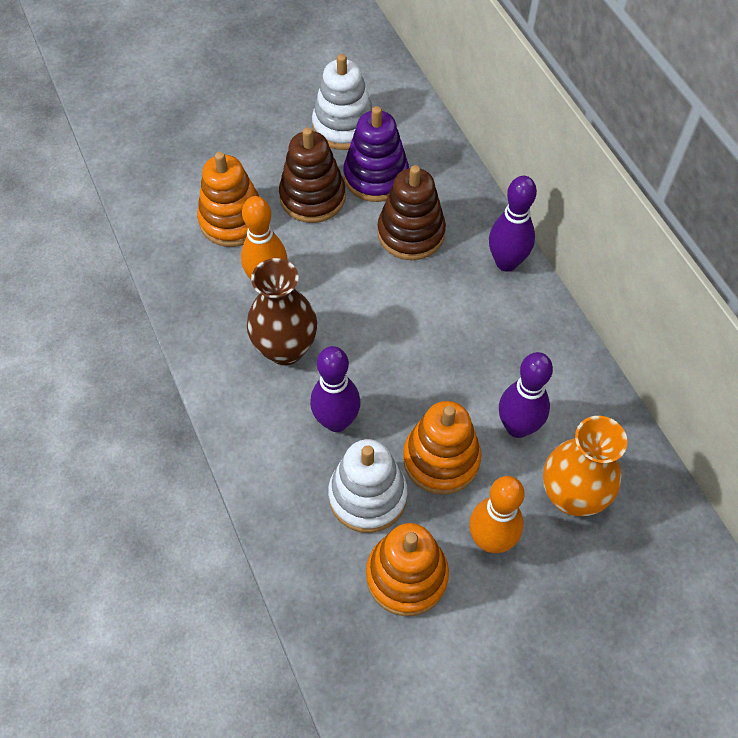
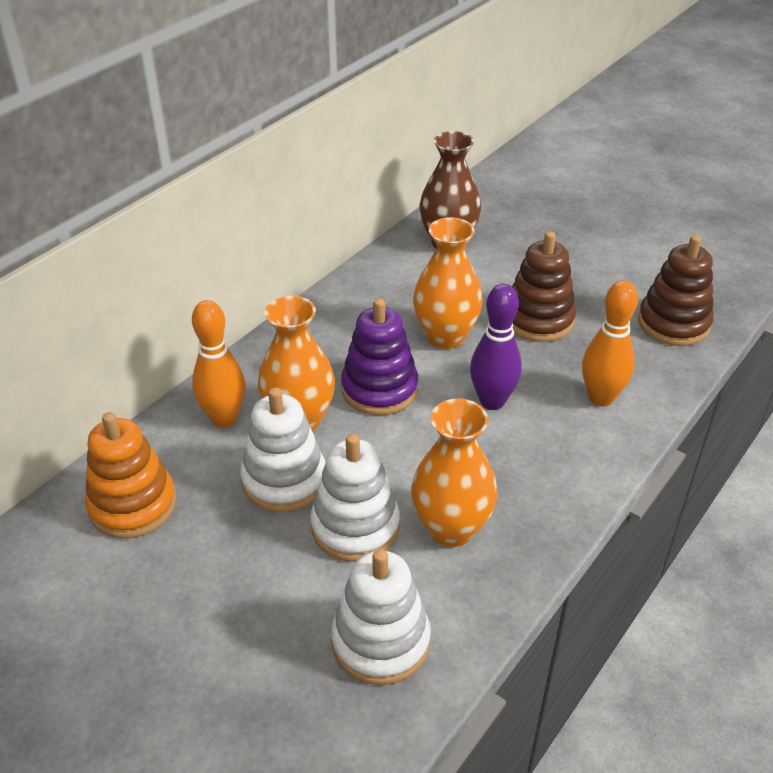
orange stacking toy: [197,152,260,247] [366,523,449,616] [403,401,482,495] = 3 -> [85,412,177,538] = 1
orange vase: [543,416,628,516] = 1 -> [258,296,335,432] [411,399,498,547] [413,217,483,349] = 3
purple bowling pin: [310,346,361,432] [489,176,537,272] [499,352,553,438] = 3 -> [470,284,522,410] = 1
white stacking toy: [312,54,373,150] [328,439,408,533] = 2 -> [240,387,326,512] [310,434,400,562] [331,549,431,685] = 3

